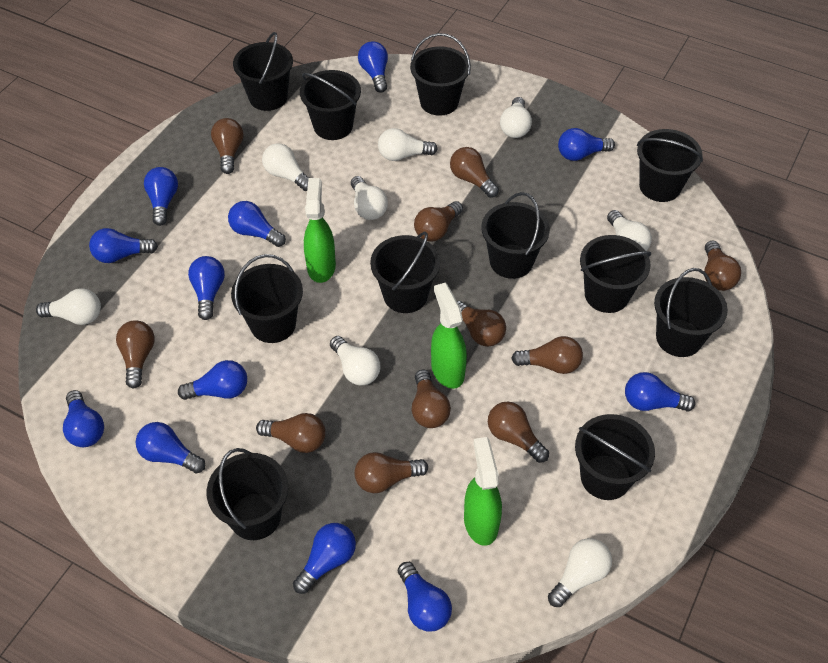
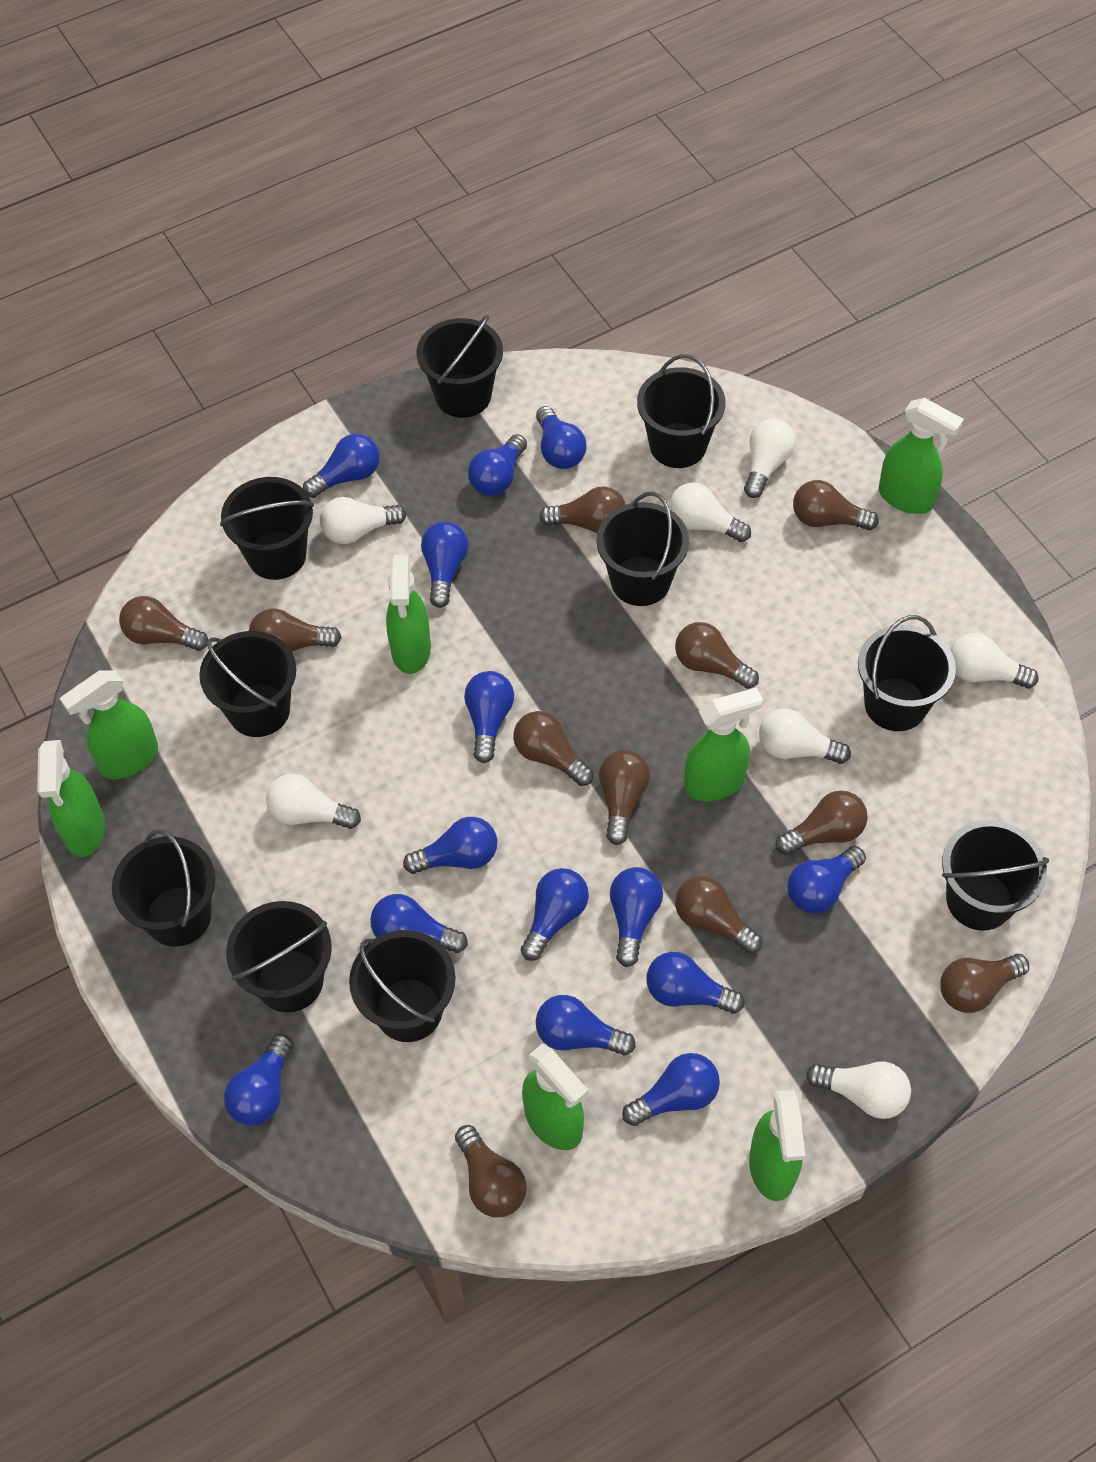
black bucket: [207,448,288,540] [231,254,303,343] [233,32,293,111] [300,70,361,140] [370,232,440,313] [410,33,471,116] [482,192,550,279] [575,414,655,500] [580,235,651,313] [637,129,703,202] [654,268,728,357] = 11 -> [112,829,215,947] [199,631,296,737] [220,477,314,580] [226,901,332,1013] [349,930,456,1042] [416,315,503,418] [596,492,689,606] [637,354,726,468] [858,615,956,731] [942,820,1049,931] = 10
blue light bulb: [63,390,104,447] [89,228,158,263] [136,422,205,473] [144,167,178,226] [178,360,247,400] [188,256,225,320] [228,201,286,247] [293,523,356,594] [358,41,388,93] [398,562,452,632] [558,128,615,161] [625,372,695,412] = 12 -> [224,1034,293,1126] [303,434,380,498] [370,894,468,953] [403,817,497,874] [421,522,469,608] [464,671,514,763] [468,434,527,496] [521,868,589,961] [536,406,586,469] [536,995,636,1055] [610,867,663,967] [622,1053,720,1126] [646,952,744,1014] [787,846,866,914] = 14
green spray bottle: [304,178,336,283] [431,283,467,389] [464,437,502,546] = 3 -> [37,740,105,857] [60,670,158,779] [386,554,431,674] [522,1044,588,1150] [684,687,763,801] [749,1090,805,1201] [879,398,964,514] = 7
white light bulb: [36,288,101,325] [262,143,309,191] [330,336,380,385] [351,176,388,220] [378,128,438,161] [500,97,532,138] [548,538,612,607] [607,210,652,251] = 8 -> [266,774,361,829] [320,497,406,544] [669,482,751,542] [744,418,796,498] [759,709,851,764] [806,1062,911,1119] [950,633,1039,688] = 7

